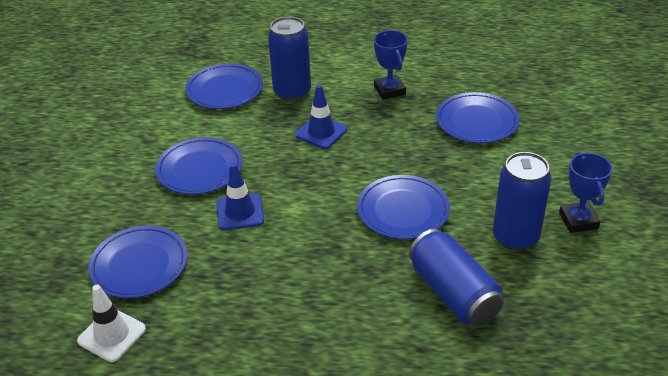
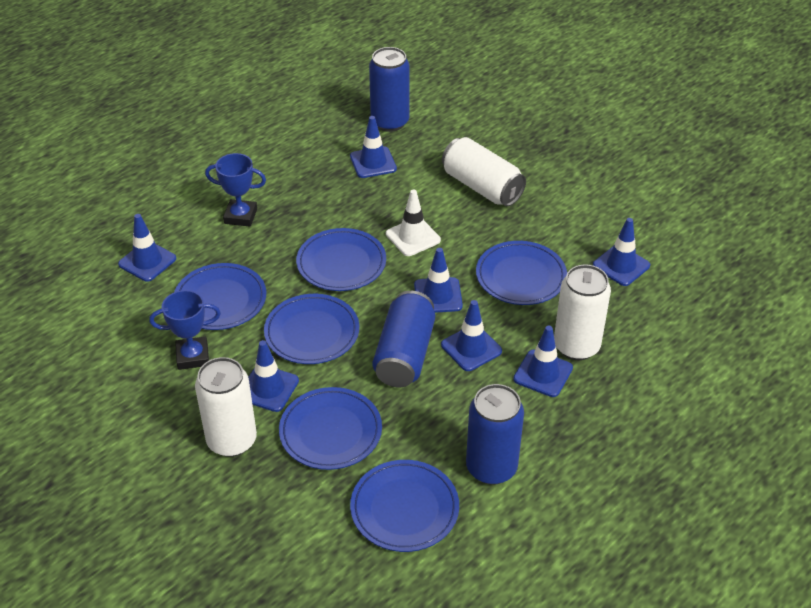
blue plate: [88,226,187,298] [155,137,243,195] [185,63,263,109] [357,175,450,239] [436,92,519,143] = 5 -> [174,263,266,330] [264,294,359,364] [279,387,382,470] [296,228,386,291] [350,460,459,552] [476,241,567,305] = 6
blue traffic cone: [216,163,264,230] [295,85,347,149] = 2 -> [118,214,176,282] [248,340,299,412] [350,116,397,178] [414,248,463,313] [441,300,502,371] [513,325,573,397] [593,218,650,286] = 7
white can: none = 0 -> [195,357,257,457] [442,137,526,206] [554,265,611,360] = 3

